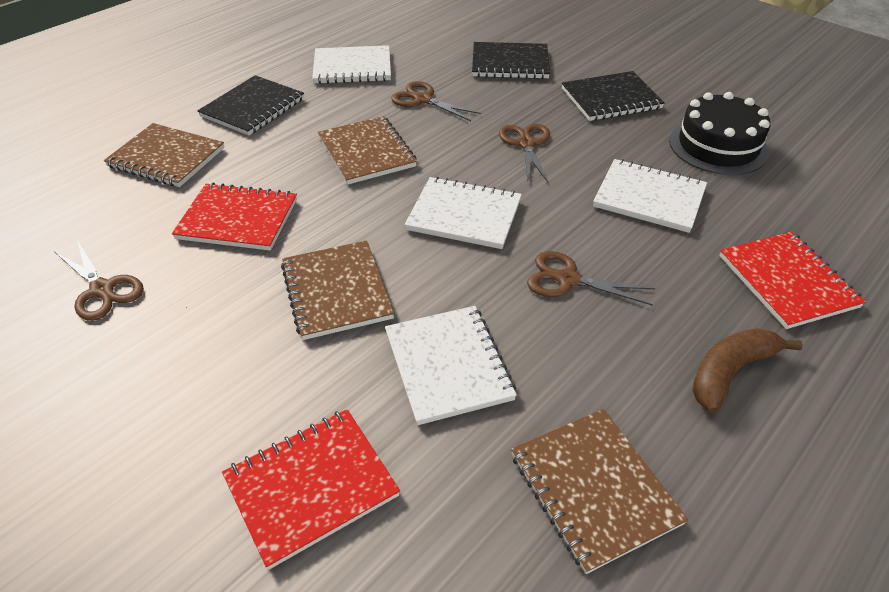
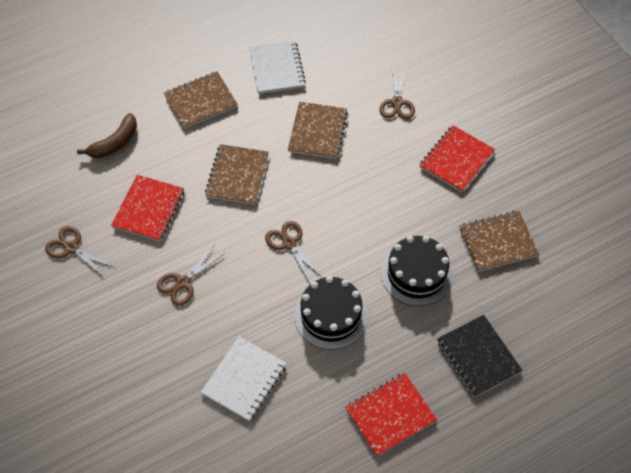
black cake: [669,92,770,175] = 1 -> [294,276,368,350] [381,236,453,306] = 2
black notebook: [197,75,304,135] [472,42,550,79] [562,71,665,121] = 3 -> [437,315,523,397] = 1
white notebook: [312,45,391,84] [385,306,517,425] [405,177,522,249] [593,159,707,233] = 4 -> [200,337,286,421] [249,41,306,94] = 2

